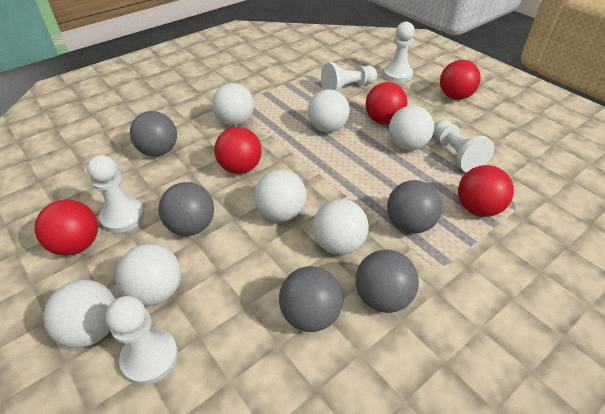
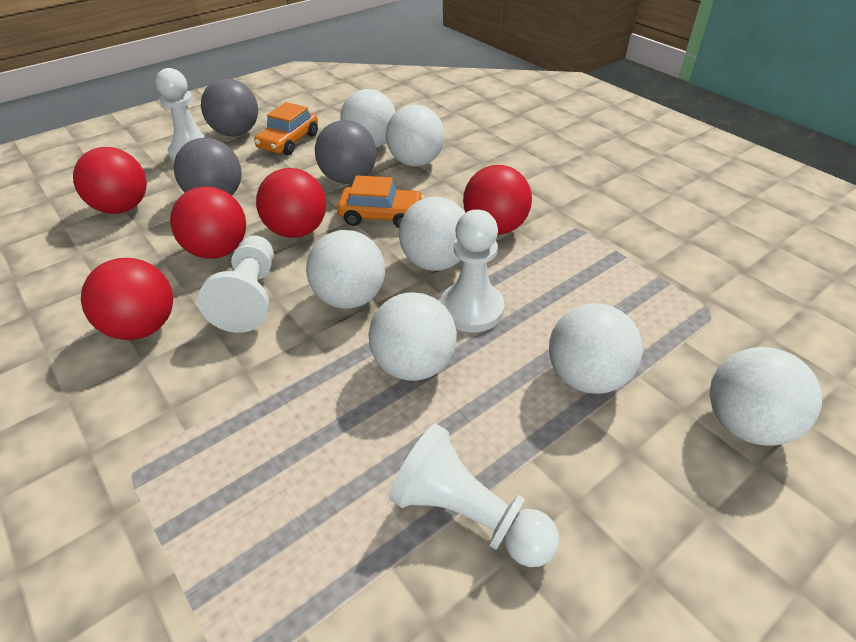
grey ball: [130,111,177,156] [159,182,214,236] [279,266,343,332] [356,250,419,313] [387,180,442,234] = 5 -> [174,138,242,195] [201,78,258,136] [315,120,376,184] = 3
orange car: none = 0 -> [254,102,318,155] [337,176,424,228] = 2
white pawn: [87,155,145,233] [106,296,178,385] [321,62,377,92] [383,21,415,82] [433,120,494,172] = 5 -> [155,68,210,162] [197,236,274,333] [389,424,559,567] [440,210,505,332] = 4

